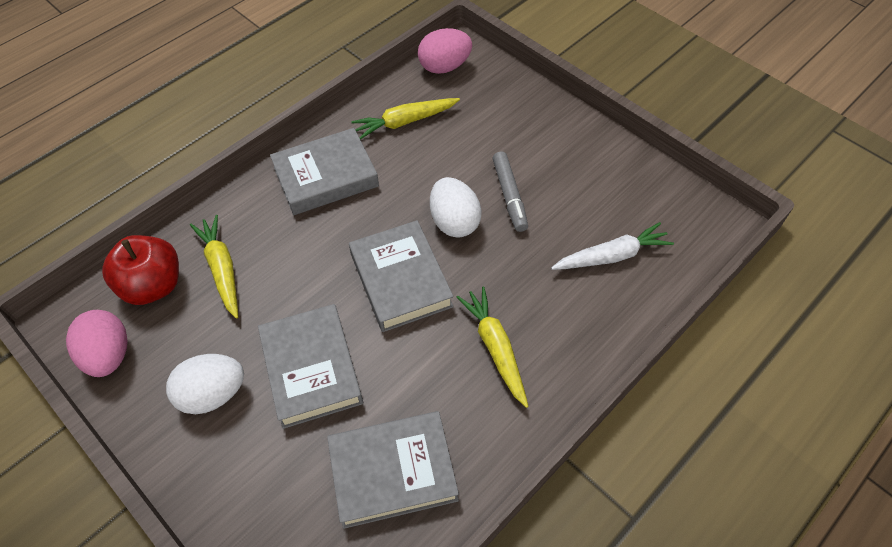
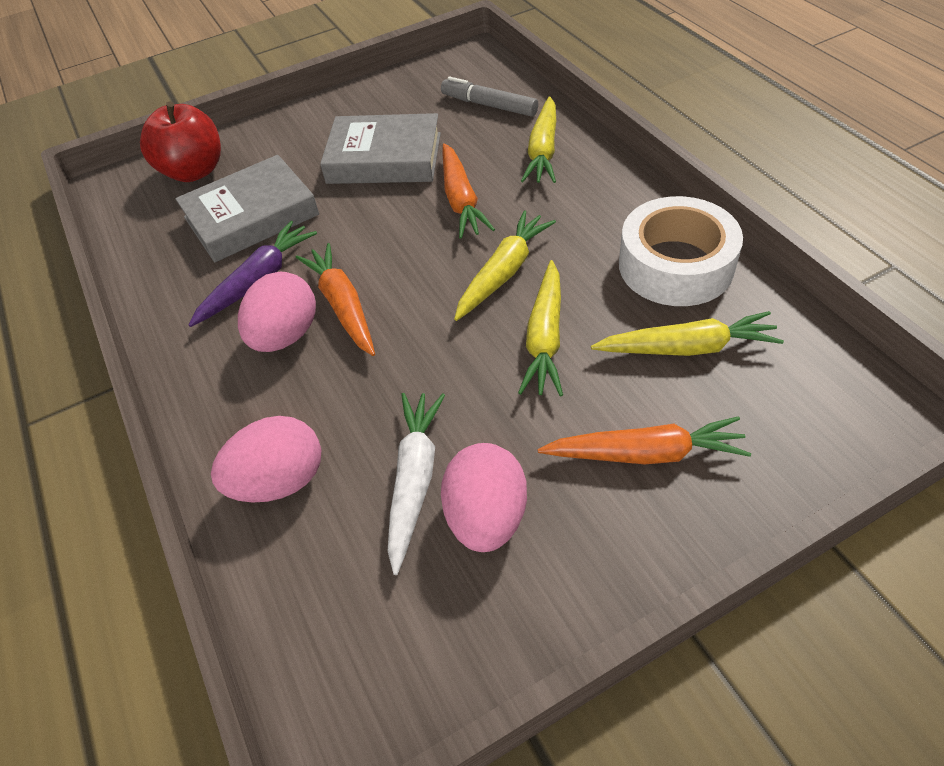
grey book: [258,304,363,429] [270,128,379,215] [327,411,459,529] [349,220,454,332] = 4 -> [175,155,319,262] [320,113,441,184] = 2
orange carrot: none = 0 -> [295,243,375,356] [443,143,495,239] [538,416,751,464] = 3
pink egg: [66,310,128,377] [418,28,472,74] = 2 -> [211,416,321,503] [238,272,316,352] [441,443,527,552] = 3
purple carrot: none = 0 -> [189,221,317,327] = 1
white egg: [166,354,244,414] [430,177,482,238] = 2 -> none = 0
white tape: none = 0 -> [619,196,743,306] = 1
yellow carrot: [190,215,238,319] [351,98,460,139] [456,287,529,408] = 3 -> [454,210,556,321] [518,260,563,397] [521,96,556,183] [591,311,784,356] = 4

